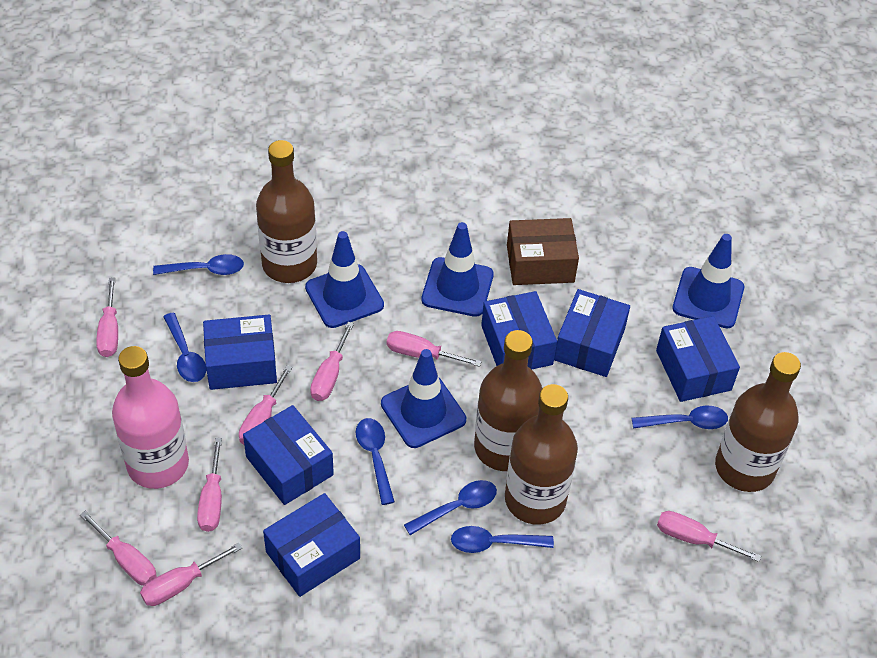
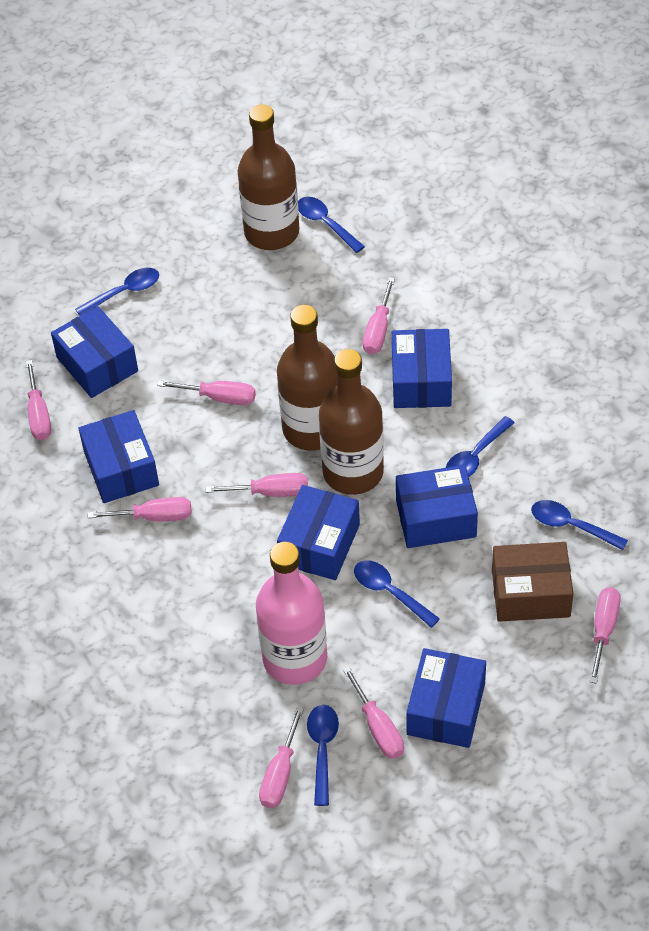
blue traffic cone: [305,231,384,328] [381,349,466,448] [421,222,494,317] [672,234,744,328] = 4 -> none = 0
brown bottle: [256,140,317,283] [474,330,542,471] [505,384,578,525] [715,352,801,492] = 4 -> [238,104,299,250] [277,305,337,451] [319,349,384,495] = 3

